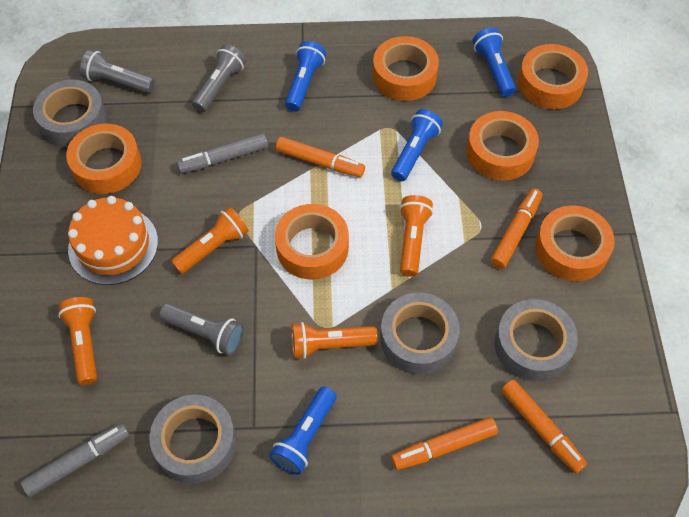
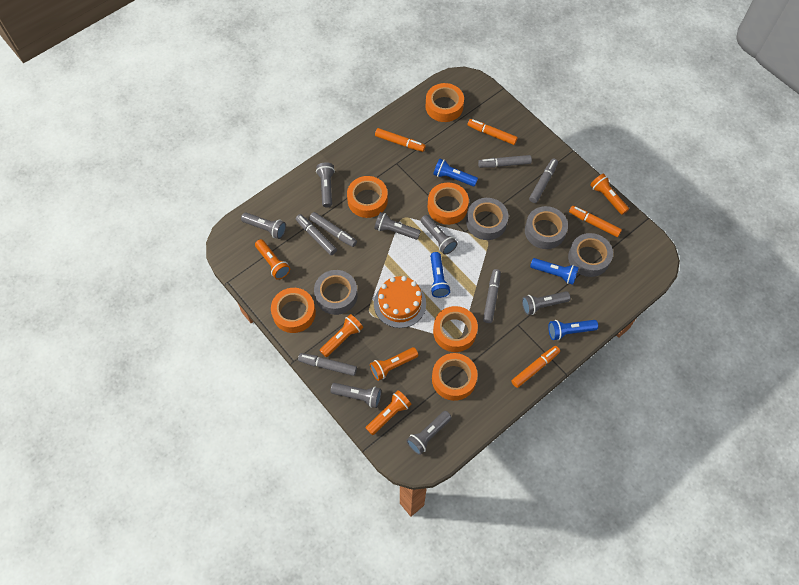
grey flashlight: [80,50,155,93] [159,303,244,355] [192,44,246,112] = 3 -> [241,212,286,239] [316,162,335,207] [331,383,381,408] [374,212,421,240] [406,411,452,455] [421,215,458,255] [522,291,570,315] = 7
grey marker: [21,423,129,497] [177,133,268,173] = 2 -> [296,214,337,255] [298,353,357,376] [309,212,357,247] [478,155,532,168] [483,269,501,323] [529,159,558,203] = 6
orange flashlight: [58,297,97,385] [171,207,249,274] [291,322,378,359] [399,195,433,277] = 4 -> [255,239,290,280] [319,314,363,357] [366,390,411,435] [370,347,418,381] [590,174,629,215] = 5

